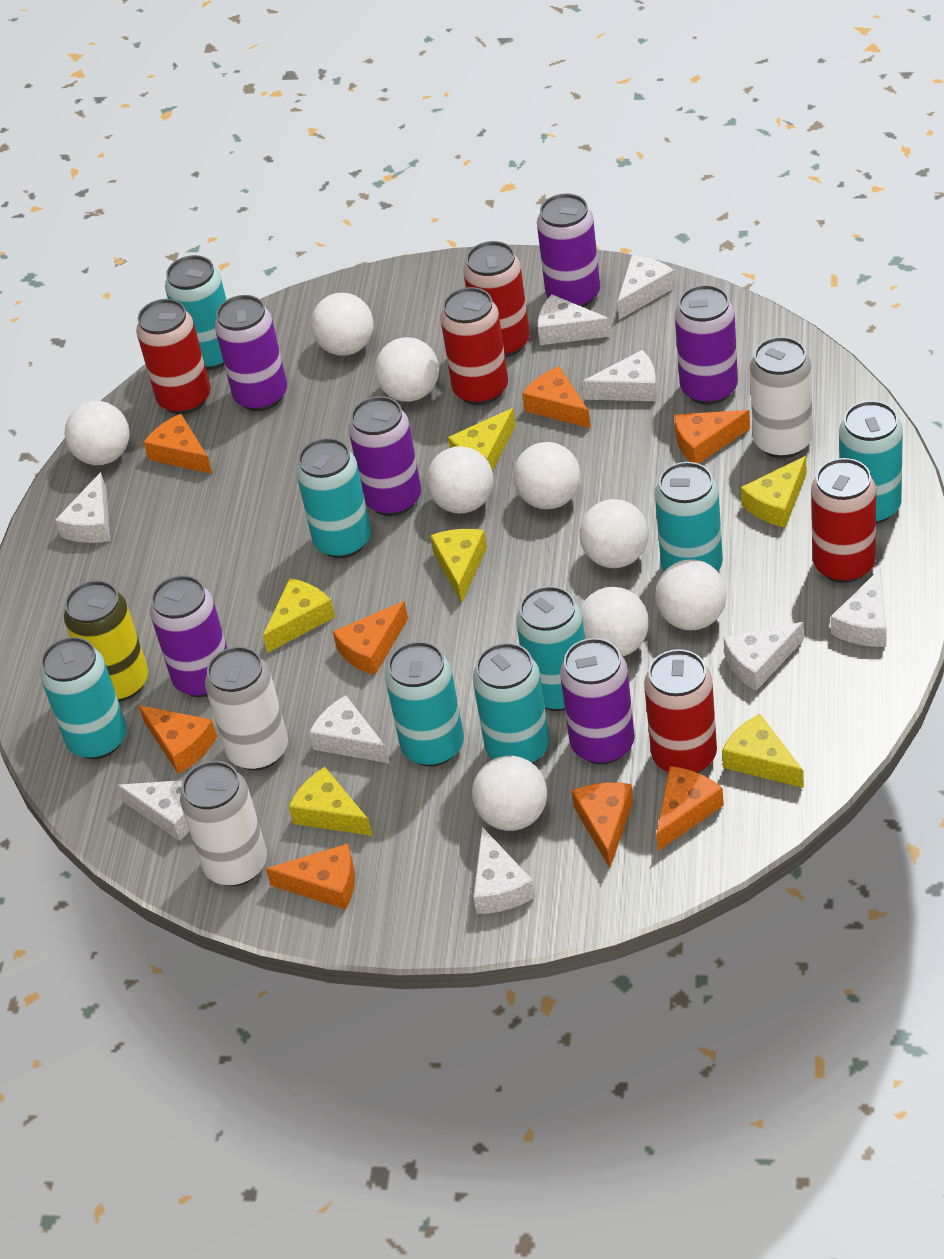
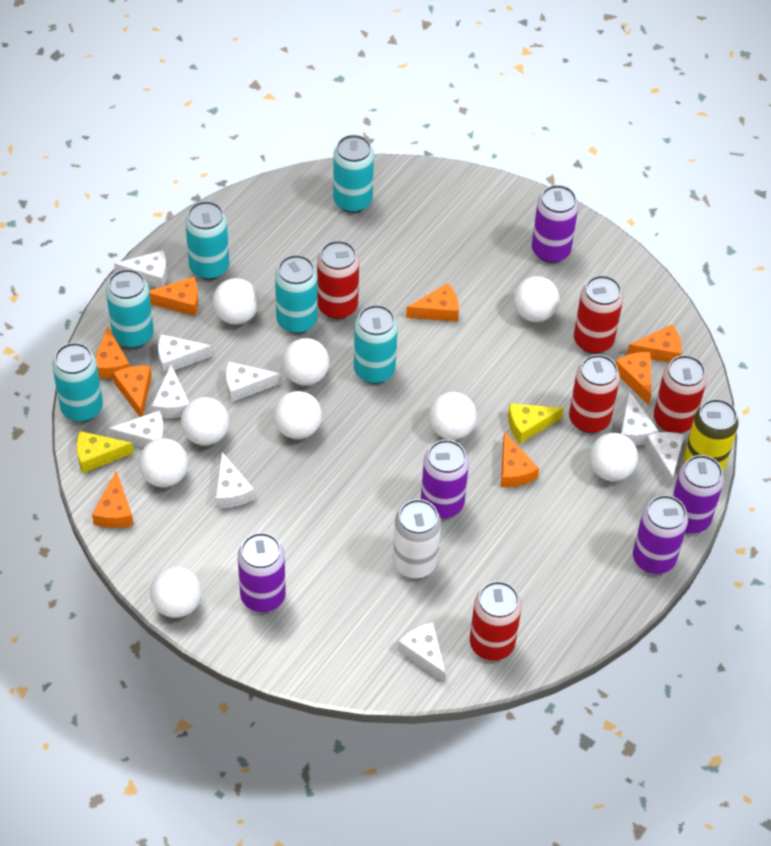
purple can: [150,575,227,697] [215,295,287,411] [349,396,421,516] [537,193,600,307] [560,638,635,765] [675,285,738,405] = 6 -> [238,533,286,612] [421,439,469,519] [532,185,578,263] [633,495,688,574] [673,455,724,534] = 5
turquoise can: [40,637,127,759] [165,255,226,370] [296,438,371,558] [385,641,464,767] [473,643,549,763] [516,586,585,711] [655,462,723,572] [839,401,903,524] = 8 -> [52,342,103,422] [106,269,154,348] [185,201,229,280] [275,255,318,334] [333,135,374,213] [354,305,398,384] = 6
white can: [180,761,267,886] [205,647,288,770] [750,337,813,458] = 3 -> [393,499,441,578] = 1
yellow cheese: [263,578,335,653] [289,767,372,836] [430,529,487,603] [448,408,516,471] [722,714,804,788] [741,456,807,528] = 6 -> [77,431,134,473] [508,403,564,444] = 2

